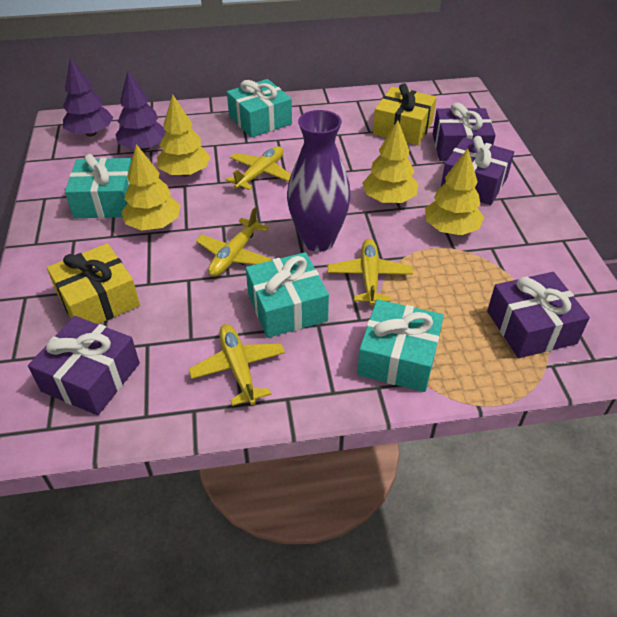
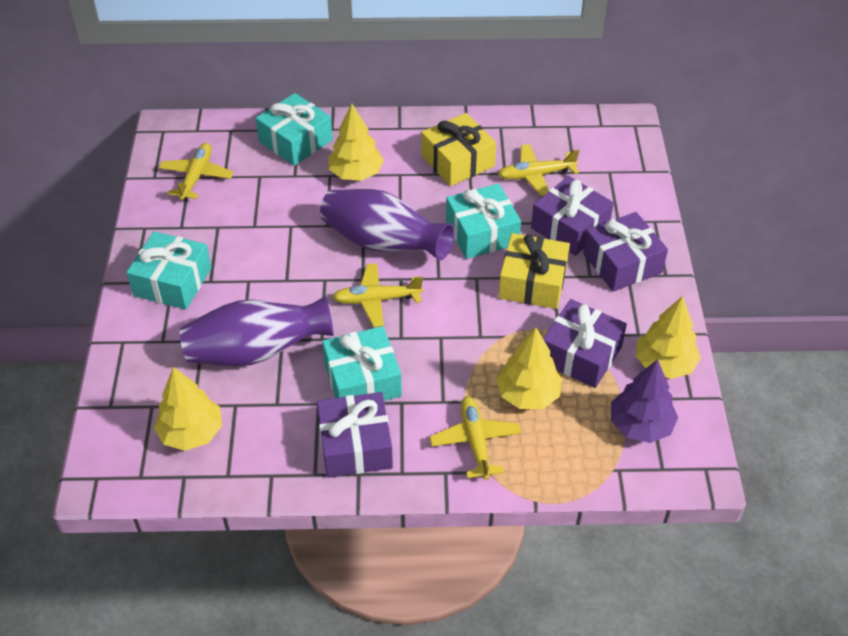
purple tree: [63,57,113,137] [115,71,166,151] = 2 -> [611,359,678,443] = 1
purple vase: [287,110,351,252] = 1 -> [180,296,334,366] [320,189,454,260] = 2

